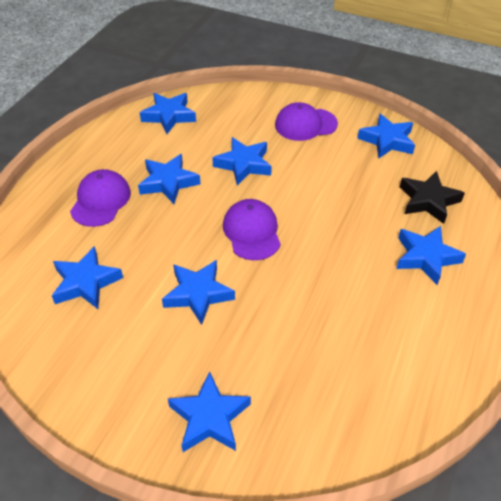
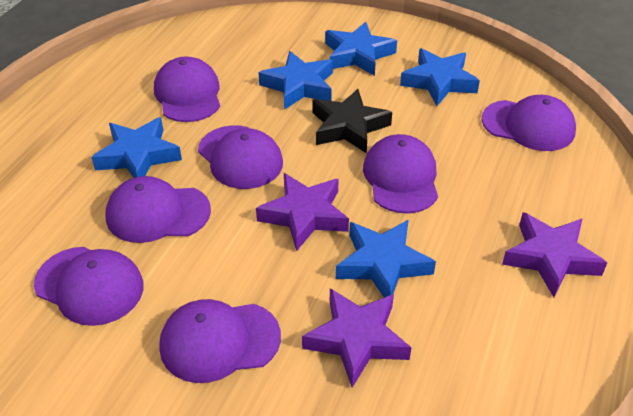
blue star: [52,246,123,309] [138,154,200,204] [140,93,196,134] [162,260,235,325] [168,371,251,452] [212,137,272,185] [357,114,415,158] [396,226,466,285] = 8 -> [91,117,182,178] [259,51,333,110] [325,22,397,76] [336,220,436,298] [400,48,480,106] = 5
purple cap: [70,169,131,227] [223,199,281,260] [275,102,338,141] = 3 -> [34,247,143,326] [105,176,211,243] [154,57,220,122] [159,299,281,383] [198,125,283,189] [363,134,438,214] [482,95,576,151] = 7
purple star: none = 0 -> [256,173,349,251] [302,288,411,388] [502,212,607,297] = 3

